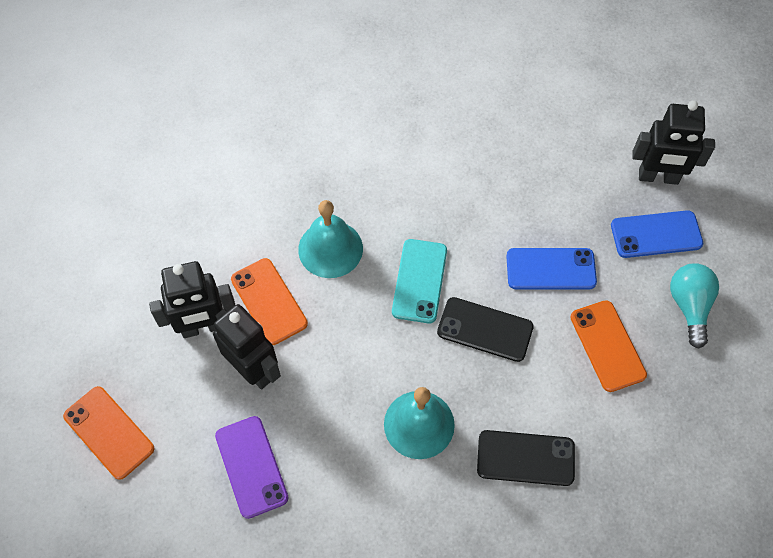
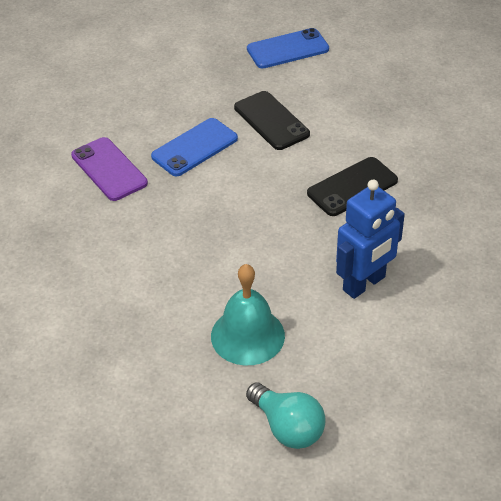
black robot: [149,261,235,338] [213,304,281,389] [632,101,715,185] = 3 -> none = 0
blue robot: none = 0 -> [336,180,405,299] = 1
orange phone: [63,386,154,480] [231,258,308,345] [570,300,647,392] = 3 -> none = 0
turquoise bell: [298,200,363,278] [384,387,455,459] = 2 -> [211,264,285,365] = 1
turquoise phone: [392,239,447,323] = 1 -> none = 0

